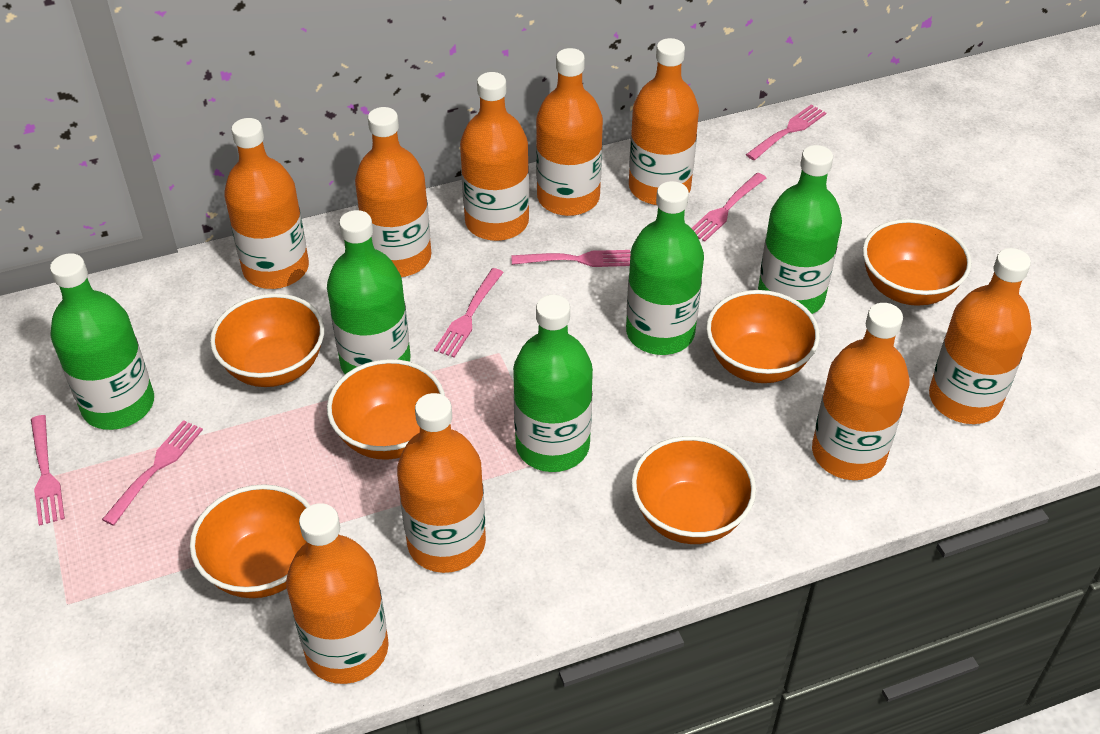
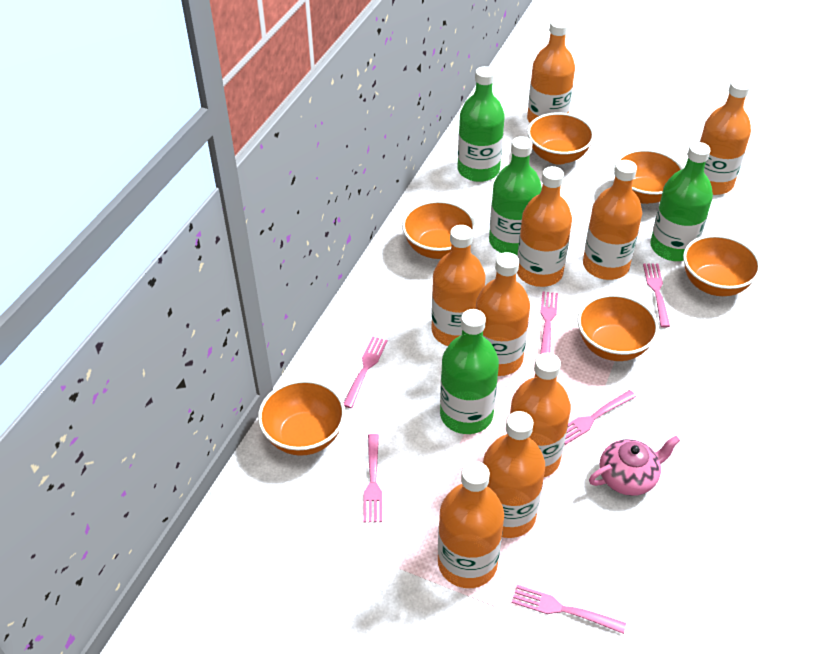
green bottle: [50,253,154,430] [327,210,410,374] [513,295,593,472] [626,181,704,355] [758,145,842,314] = 5 -> [440,309,499,434] [458,66,505,182] [489,136,542,255] [650,142,713,261] = 4
pink teapot: none = 0 -> [589,436,680,496] = 1

